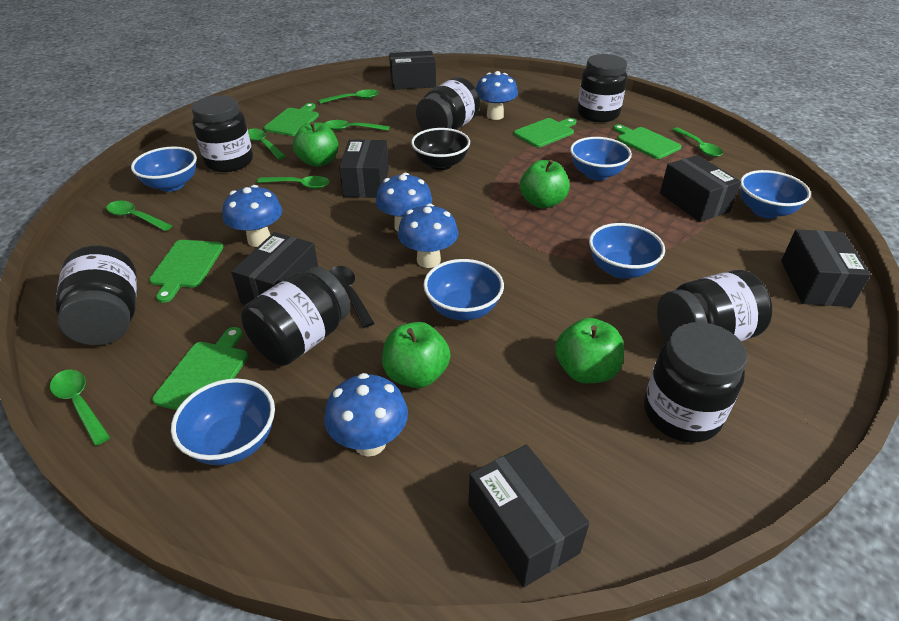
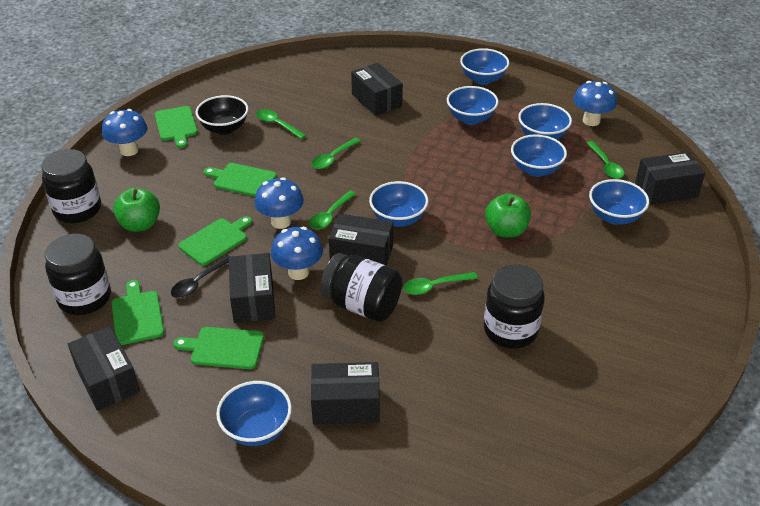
black jar: [55,246,137,345] [191,96,253,172] [241,266,350,366] [416,77,480,131] [578,54,627,122] [644,322,748,443] [657,270,772,342] = 7 -> [41,149,101,223] [45,234,111,315] [320,253,402,322] [484,264,545,348] = 4
blue bowl: [131,146,197,192] [171,379,275,465] [423,259,504,321] [570,137,632,181] [589,223,665,279] [740,170,811,218] = 6 -> [216,381,292,446] [369,181,428,227] [447,86,499,125] [460,48,509,85] [511,134,567,177] [518,103,572,140] [589,179,649,225] = 7
blue mushroom: [223,185,282,247] [324,373,408,456] [376,173,432,232] [398,204,458,268] [476,71,518,120] = 5 -> [102,109,147,156] [254,177,304,229] [271,227,323,280] [573,81,617,126] = 4
green apple: [293,122,338,167] [382,322,451,388] [520,160,570,209] [555,318,624,383] = 4 -> [113,188,160,232] [485,193,531,238] = 2
green spoon: [50,369,110,446] [106,201,172,231] [248,129,286,159] [257,176,330,189] [319,89,379,104] [324,120,390,131] [672,128,723,157] = 7 -> [256,109,306,139] [309,191,356,230] [312,138,361,169] [403,272,478,295] [587,141,624,179] = 5

